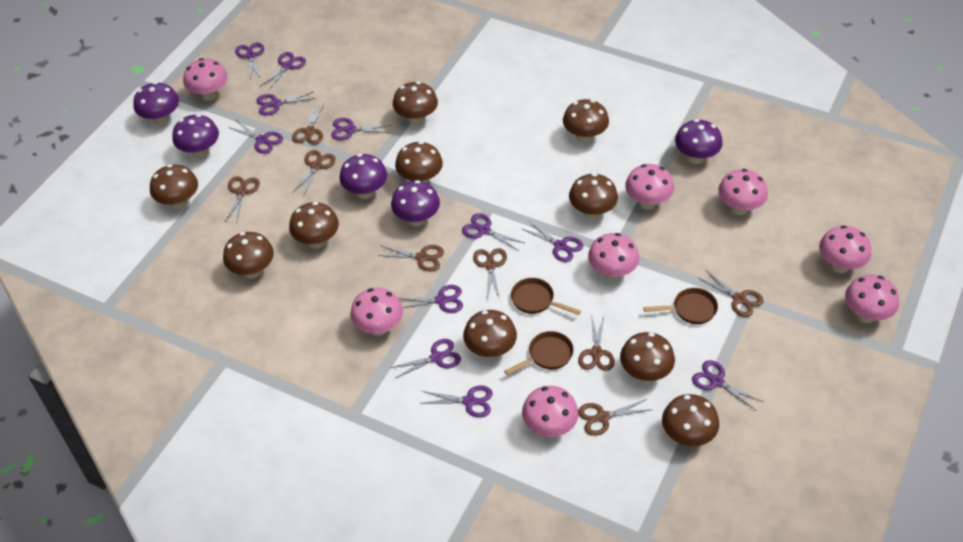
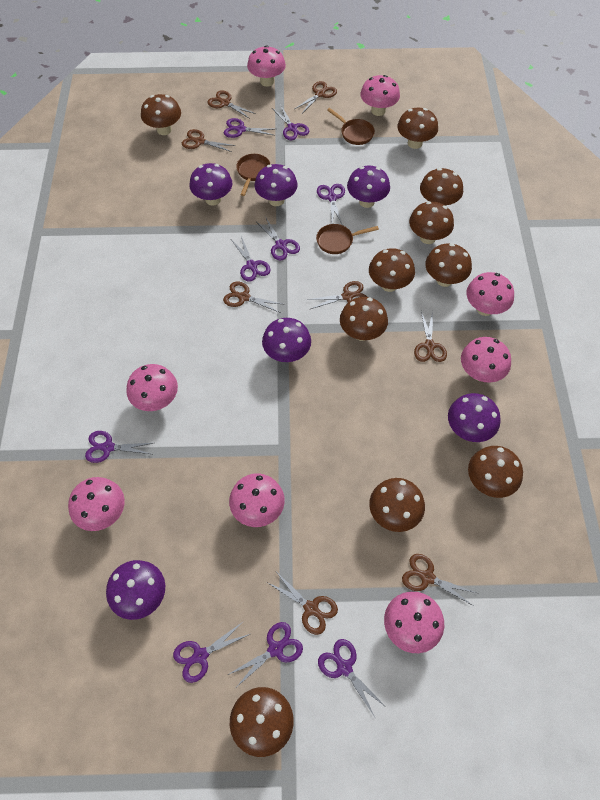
purple mushroom: [133,82,179,126] [172,114,219,158] [339,154,387,199] [391,180,440,226] [675,119,723,164] = 5 -> [106,560,165,620] [189,163,233,205] [254,164,298,206] [262,318,311,362] [347,166,390,208] [448,393,500,442] = 6
purple scissors: [228,120,283,154] [235,42,264,79] [256,91,316,116] [259,52,306,91] [331,118,391,140] [390,339,461,379] [398,285,463,313] [422,385,493,417] [462,213,524,251] [521,221,583,262] [692,360,763,410] = 11 -> [85,431,153,463] [173,621,250,683] [224,118,274,138] [228,622,303,687] [232,236,271,282] [257,218,300,261] [272,104,309,140] [317,184,345,224] [318,639,387,717] = 9

